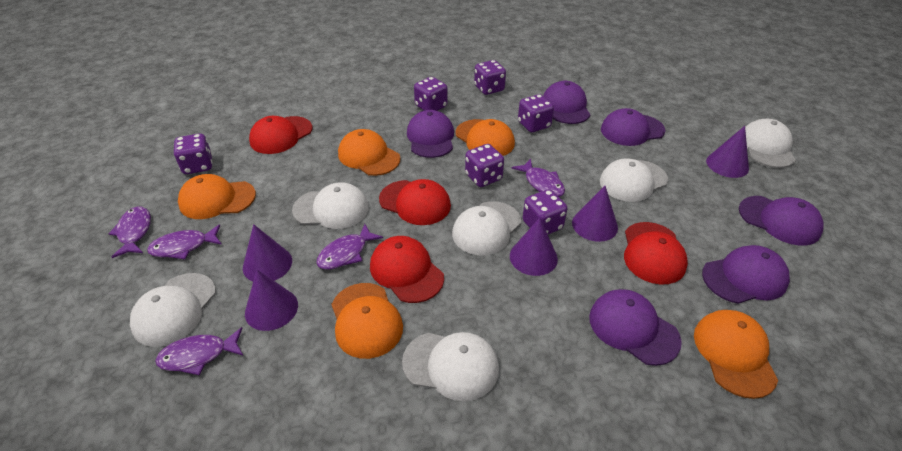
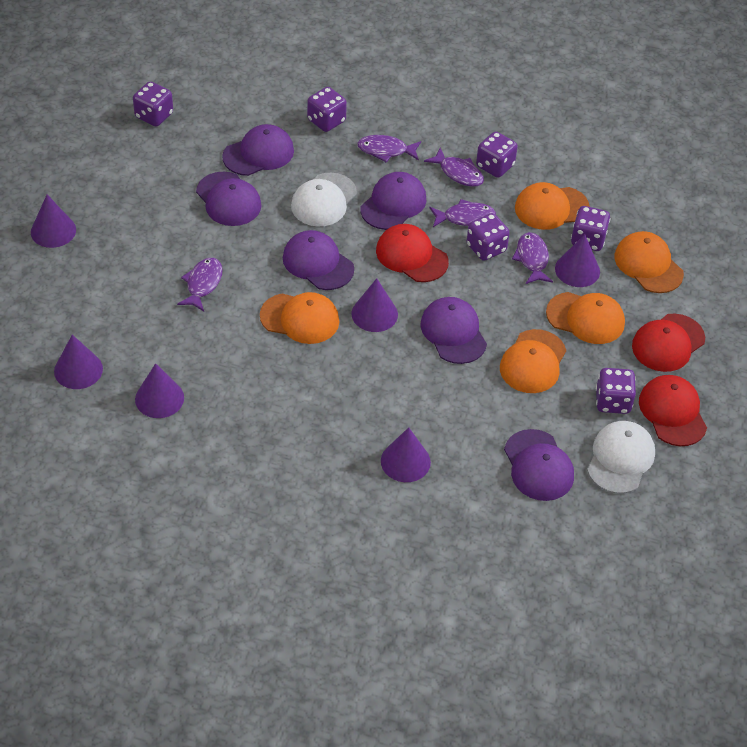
purple cone: [243,224,292,282] [245,270,298,331] [510,218,558,276] [572,186,618,242] [706,126,749,178] = 5 -> [31,195,76,248] [54,335,103,389] [135,363,184,418] [351,278,398,332] [381,427,431,482] [555,234,600,287] = 6
red cap: [249,116,312,154] [370,236,444,303] [379,179,451,225] [624,222,688,284] = 4 -> [376,224,449,282] [632,313,705,372] [639,375,707,446] = 3
white cap: [130,273,216,347] [292,182,369,229] [402,332,499,401] [452,201,521,255] [600,158,668,202] [745,119,796,168] = 6 -> [291,173,357,227] [587,421,655,494] = 2

